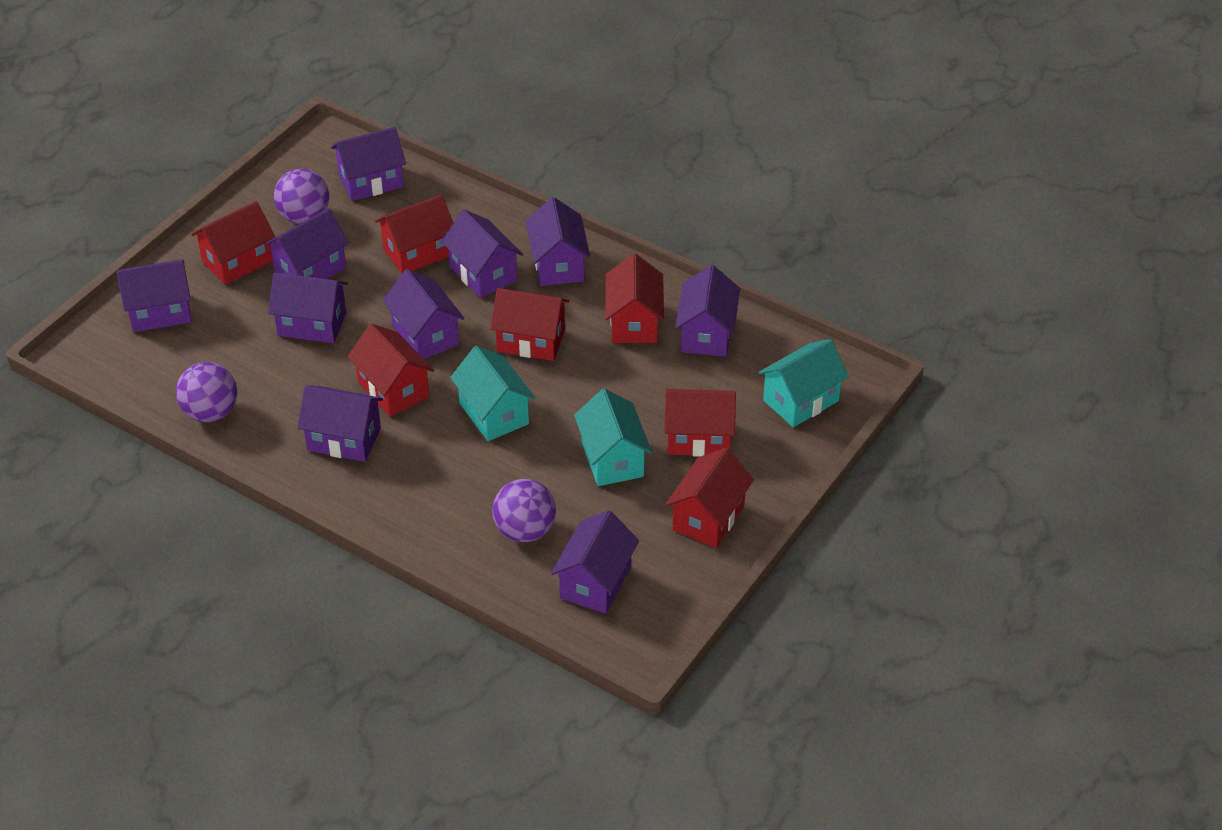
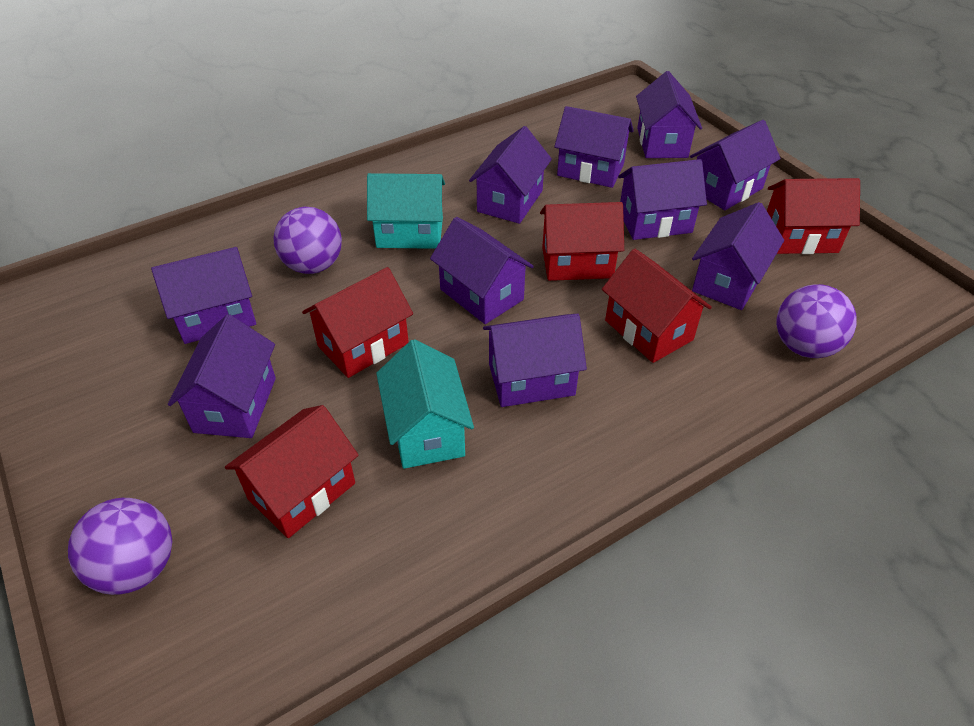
red house: [191,201,275,285] [348,324,434,417] [375,194,453,274] [490,288,569,361] [605,254,664,343] [664,389,736,457] [666,448,754,548] = 7 -> [225,405,359,538] [302,267,413,378] [540,202,624,281] [602,249,712,363] [767,178,860,254] = 5
turquoise house: [450,346,535,441] [574,388,652,486] [758,339,849,427] = 3 -> [367,173,445,249] [376,339,474,469] = 2

